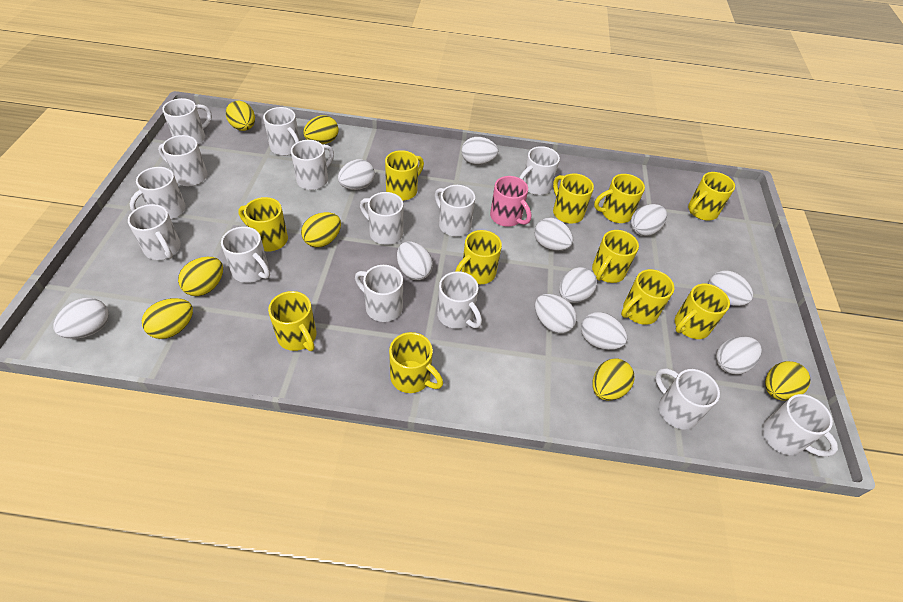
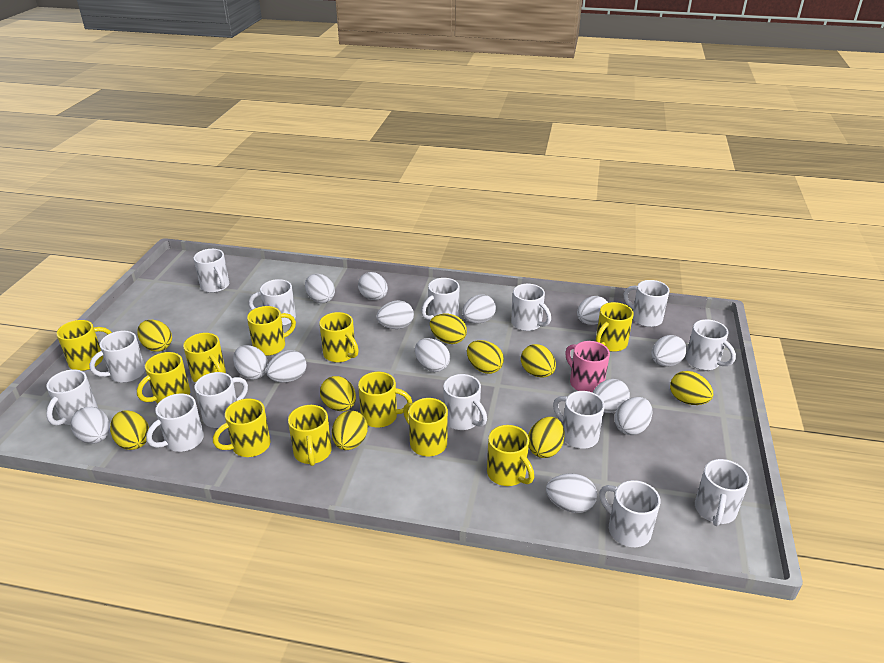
white egg: [54,298,109,339] [338,159,375,190] [397,241,433,280] [461,137,498,165] [534,218,573,251] [535,294,577,334] [559,267,597,303] [581,312,627,350] [631,204,667,236] [708,271,753,306] [716,336,762,374] = 11 -> [71,407,110,444] [233,345,268,380] [266,350,307,383] [305,274,335,303] [358,272,388,300] [376,300,414,329] [415,338,450,372] [462,295,496,323] [546,474,597,513] [577,296,608,325] [593,379,630,413] [614,397,652,435] [651,335,687,367] = 13
yellow egg: [142,298,193,339] [178,257,223,296] [226,101,255,131] [301,212,341,248] [303,115,339,144] [592,358,634,401] [765,361,810,401] = 7 -> [110,410,149,450] [137,320,172,352] [320,376,356,411] [332,411,368,450] [430,314,467,344] [467,340,504,374] [521,344,556,377] [528,417,565,458] [670,371,713,405] = 9

